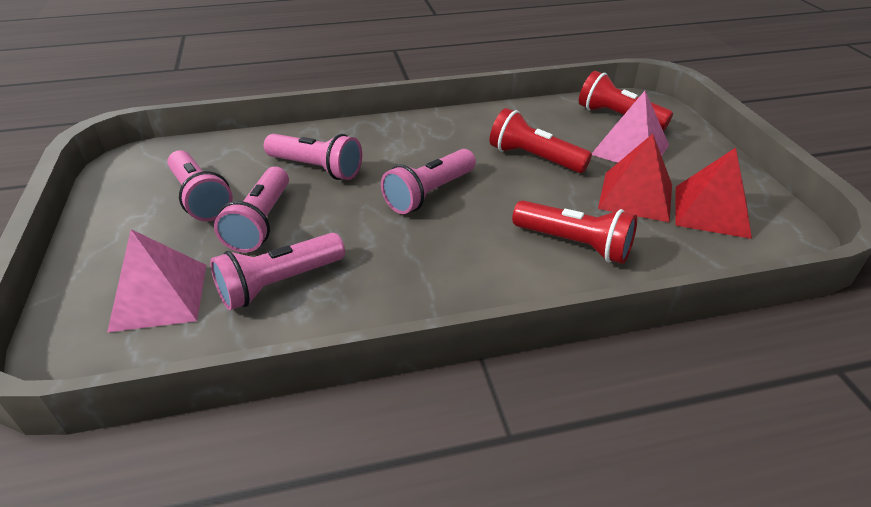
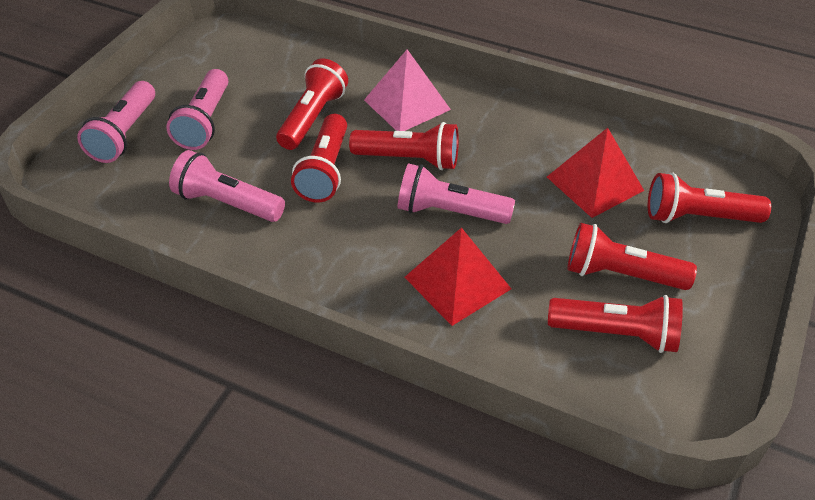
pink flashlight: [167,150,233,221] [210,233,345,310] [214,167,289,253] [264,134,362,180] [381,149,476,214] = 5 -> [77,81,155,163] [166,69,228,150] [169,150,285,222] [398,163,515,224] = 4
pink pyramid: [107,229,206,332] [592,91,669,163] = 2 -> [364,49,451,131] = 1
red flashlight: [490,108,592,173] [512,200,637,264] [579,71,673,130] = 3 -> [276,58,348,150] [291,114,347,203] [349,122,459,170] [548,295,683,353] [567,223,697,290] [648,173,771,223] = 6

